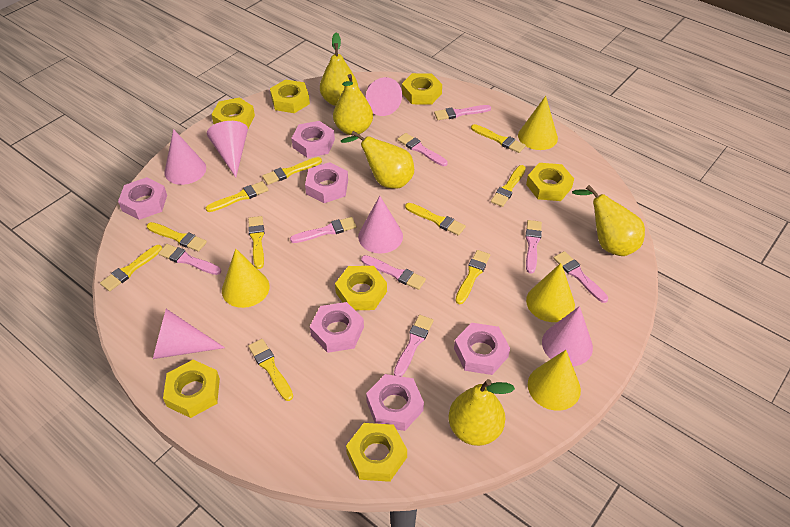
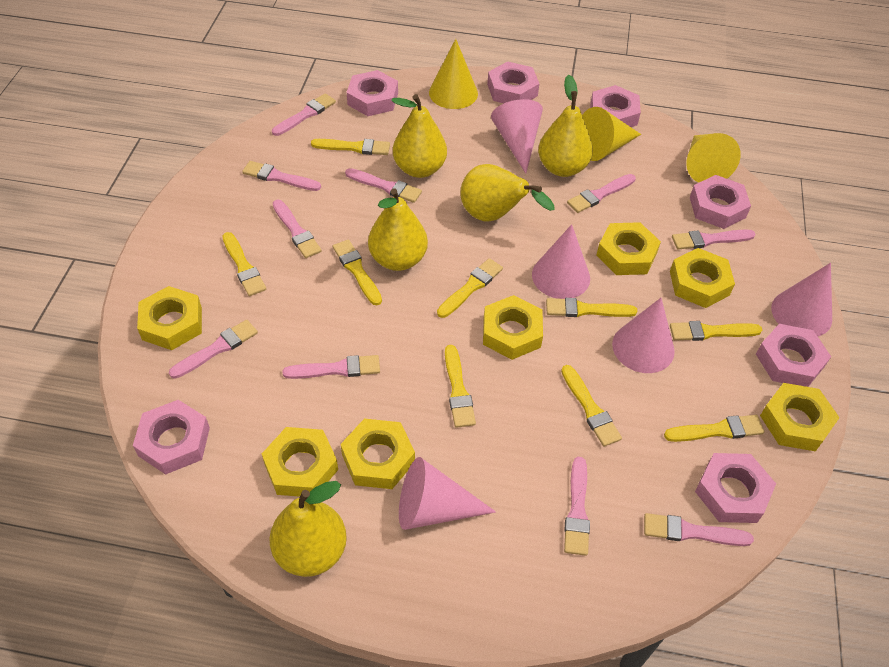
pink brush: [158,244,221,275] [290,217,357,243] [361,255,426,290] [394,315,434,377] [397,133,448,166] [434,105,491,120] [525,220,542,274] [553,251,608,303] = 8 -> [169,320,258,379] [242,161,321,191] [272,93,336,136] [273,200,322,258] [283,355,380,379] [345,168,422,203] [564,457,590,556] [567,174,636,213] [644,513,754,546] [672,229,755,250] = 10
pink cone: [153,309,225,359] [165,129,206,185] [207,121,248,177] [358,196,403,254] [366,77,402,116] [542,306,593,366] = 6 -> [399,457,496,530] [491,99,543,174] [532,224,590,299] [612,298,675,373] [771,263,832,336] = 5
pink nut: [118,177,167,220] [291,121,335,158] [305,162,348,203] [310,302,364,353] [366,374,424,431] [454,323,510,375] = 6 -> [133,400,210,475] [347,70,398,116] [487,61,539,103] [590,85,641,127] [690,175,751,229] [695,453,776,523] [756,324,831,387] = 7
yellow brush: [100,245,162,291] [147,222,207,252] [206,181,268,212] [248,216,264,269] [248,339,293,401] [262,157,322,185] [405,203,466,236] [455,250,490,304] [471,124,526,153] [491,165,526,207] = 10 -> [222,232,266,296] [311,139,390,155] [333,239,382,305] [437,258,503,318] [445,345,476,428] [546,298,637,317] [561,365,622,447] [664,415,764,442] [670,321,762,341] = 9
yellow cone: [222,249,269,308] [518,96,558,150] [526,263,575,322] [528,350,581,411] = 4 -> [429,39,478,109] [582,107,641,161] [686,133,741,183] = 3

